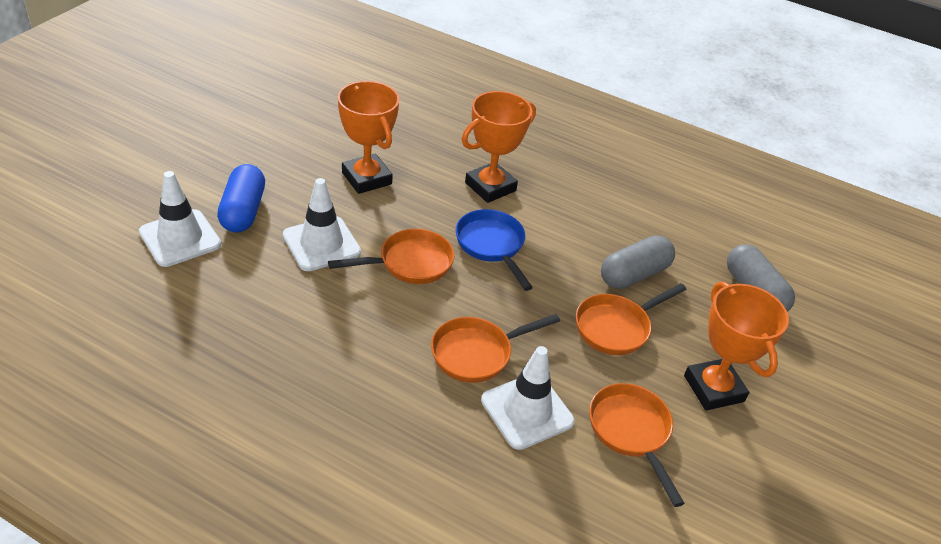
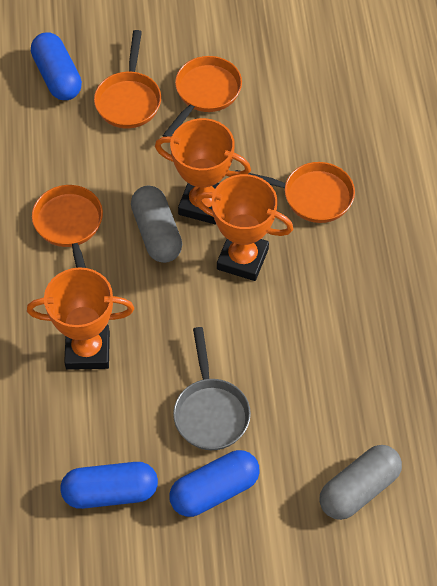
blue capsule: [217,164,265,232] = 1 -> [31,32,82,100] [60,462,158,509] [169,450,260,517] = 3
blue pan: [456,209,533,291] = 1 -> none = 0
grey pan: none = 0 -> [173,327,251,450] = 1
white traffic cone: [139,171,221,267] [283,178,361,271] [481,346,575,450] = 3 -> none = 0

